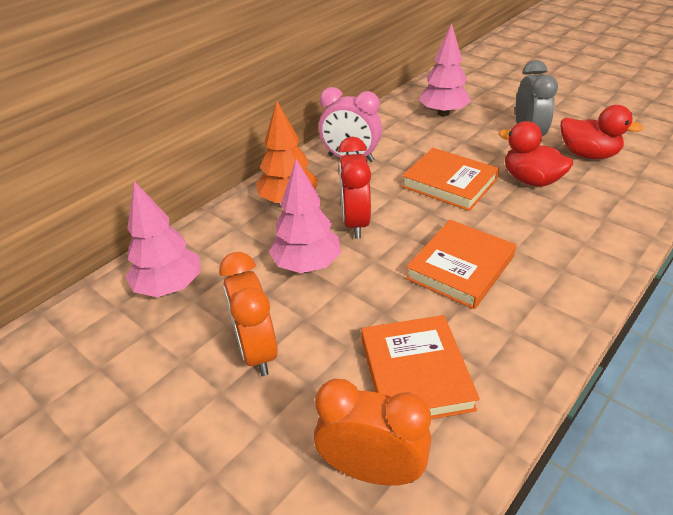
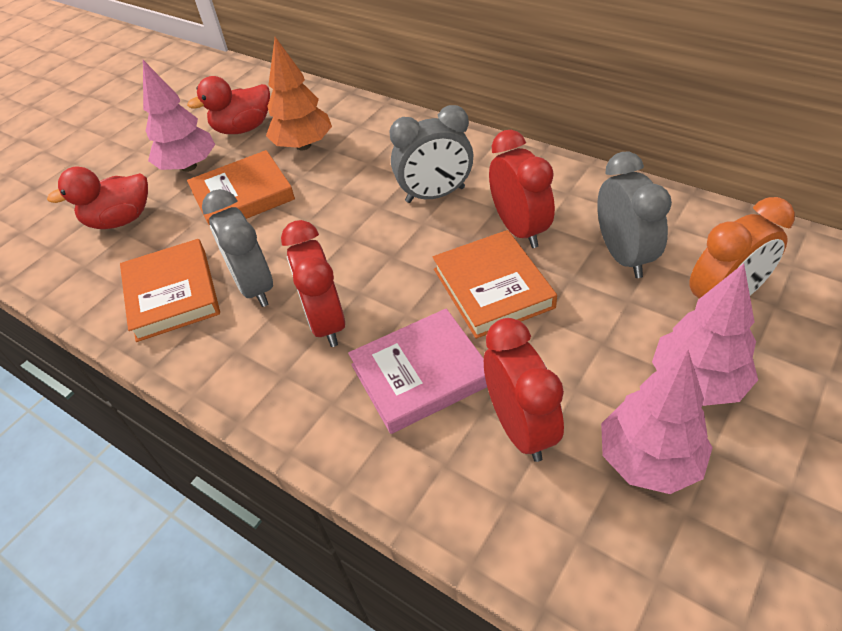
grey clock: [516,60,558,136] = 1 -> [202,189,273,307] [389,105,473,203] [597,152,672,278] = 3
orange clock: [219,252,278,376] [314,379,431,486] = 2 -> [689,197,795,299] = 1
pink book: none = 0 -> [348,308,487,434] = 1
pink clock: [319,87,382,162] = 1 -> none = 0
red clock: [338,137,371,239] = 1 -> [281,220,345,347] [484,318,564,462] [489,130,555,248] = 3

